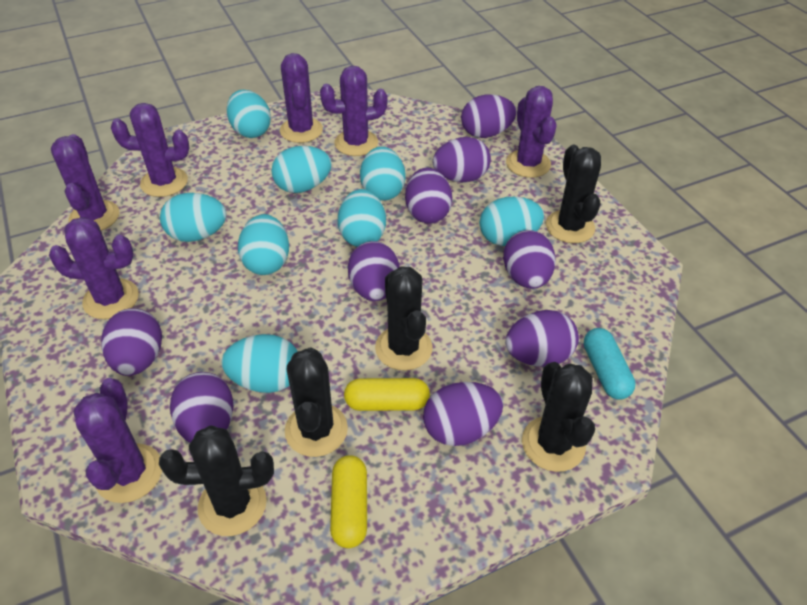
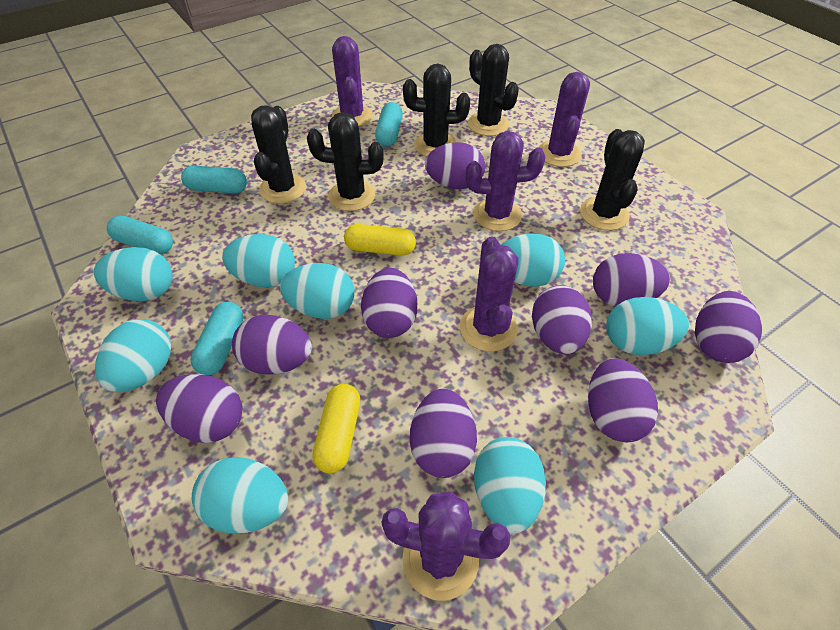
purple cactus: [49,217,139,319] [51,134,119,231] [73,378,162,503] [111,103,189,197] [280,53,323,143] [320,66,387,156] [506,86,557,178] = 7 -> [332,36,373,126] [381,491,511,601] [460,237,519,352] [466,131,546,231] [539,72,590,167] = 5
turquoise capsule: [584,328,636,400] = 1 -> [107,215,173,255] [181,166,247,194] [191,302,244,375] [375,102,403,147] = 4

